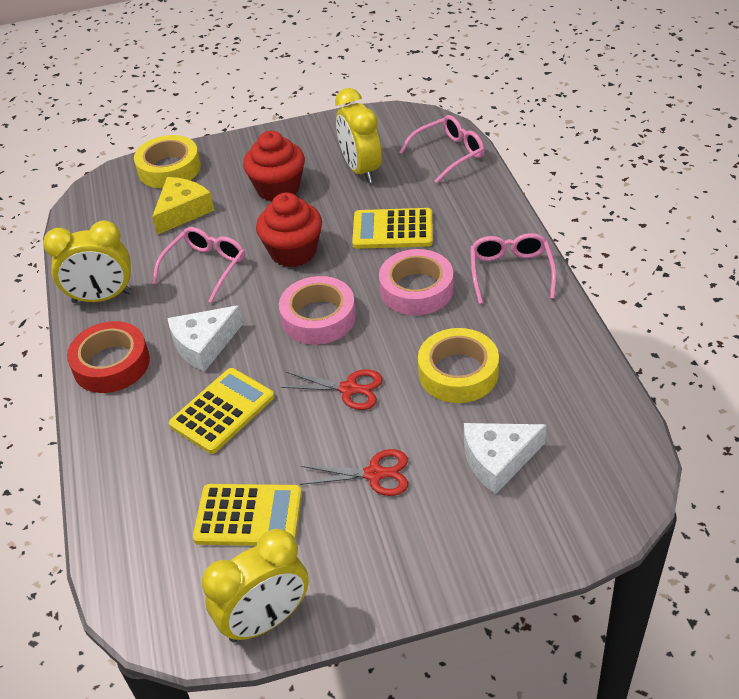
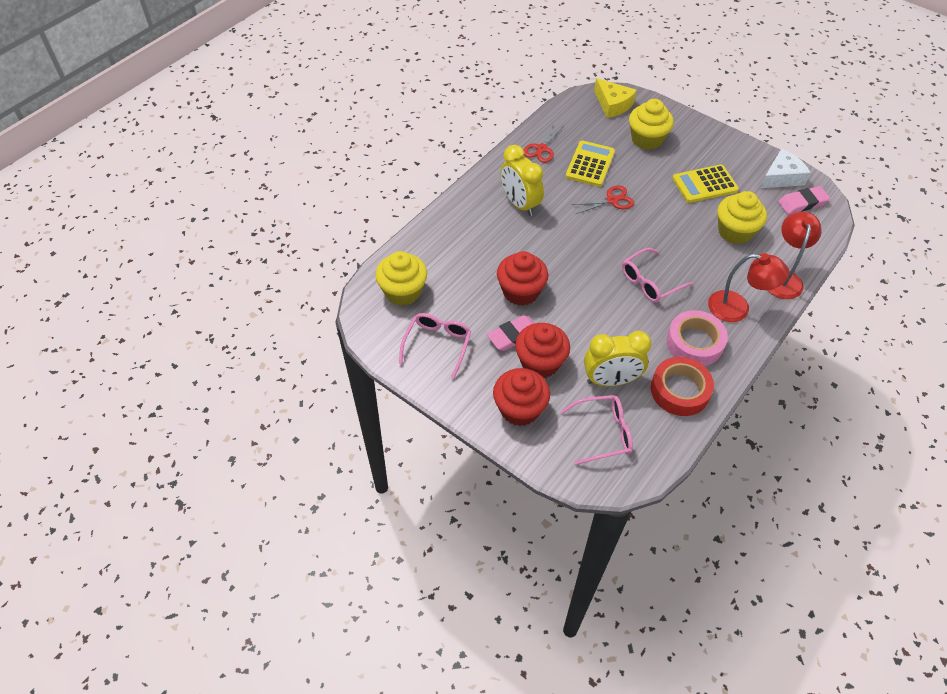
pink eraser: none = 0 -> [487,315,535,351] [778,186,830,214] = 2
pink tape: [279,276,356,345] [379,249,454,315] = 2 -> [666,310,728,366] = 1
red cupcake: [243,131,305,202] [256,193,322,267] = 2 -> [493,368,550,426] [497,251,548,306] [515,323,570,378] = 3
red lamp: none = 0 -> [708,253,789,322] [767,211,822,299] = 2
white cheese: [167,305,243,372] [464,423,547,494] = 2 -> [761,149,811,188] = 1
yellow calculator: [169,368,274,454] [193,484,302,546] [352,208,433,249] = 3 -> [565,141,615,187] [672,164,739,203] = 2
yellow clock: [43,220,132,303] [202,529,309,643] [335,88,382,183] = 3 -> [500,145,544,216] [584,331,652,386] = 2
yellow cupcake: none = 0 -> [375,251,427,306] [629,99,674,150] [718,191,767,244] = 3
yellow tape: [134,135,201,188] [418,328,499,403] = 2 -> none = 0

